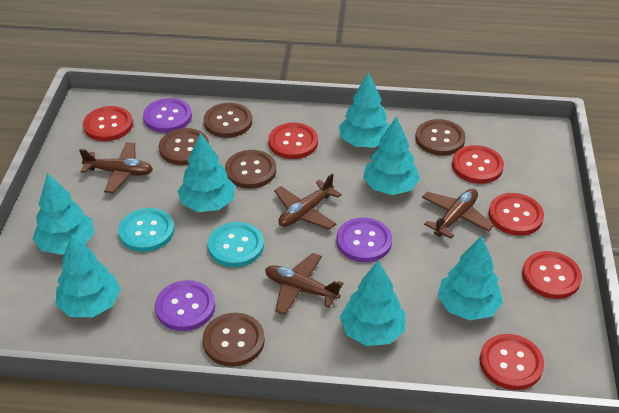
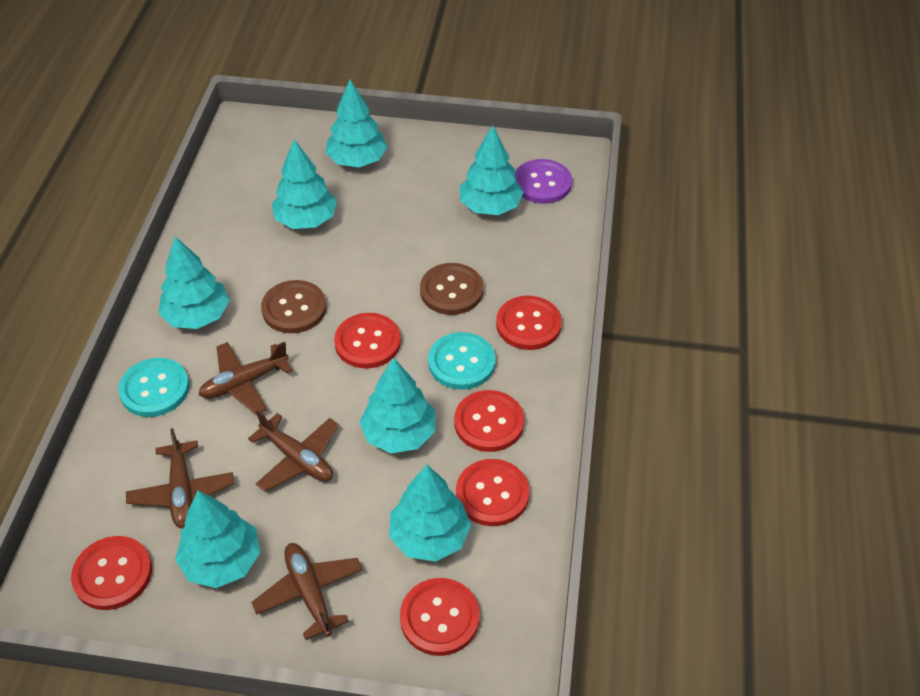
brown button: [159,128,209,165] [203,313,265,367] [204,103,252,138] [225,150,276,189] [415,119,466,156] = 5 -> [261,280,326,333] [420,263,484,315] = 2
purple button: [143,98,192,133] [155,280,215,331] [337,218,392,262] = 3 -> [515,159,572,204] = 1

